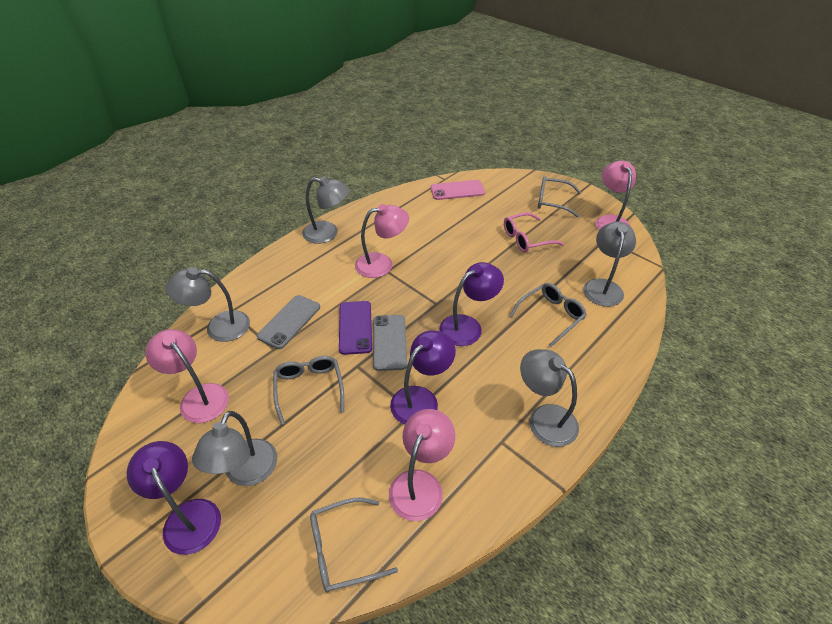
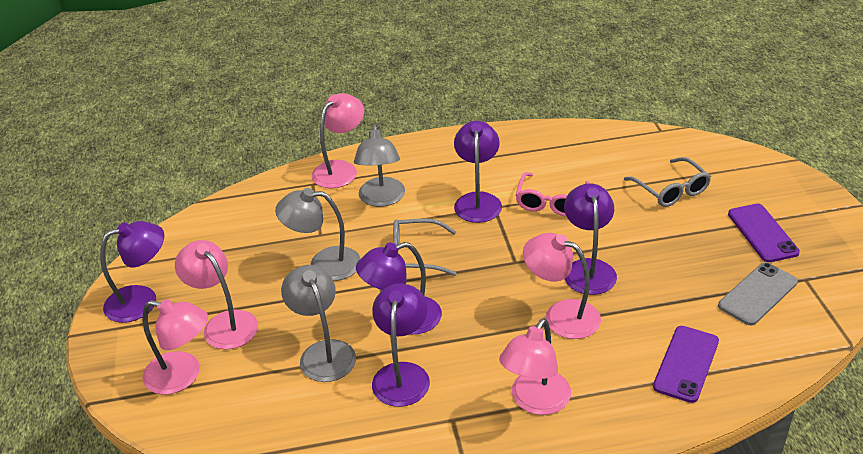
grey glasses: [273,356,344,425] [310,498,398,592] [510,283,587,347] [538,176,582,218] = 4 -> [393,219,457,276] [624,157,711,207] = 2
grey lamp: [166,267,250,342] [192,411,277,486] [302,176,349,244] [520,349,579,447] [583,222,636,307] = 5 -> [275,188,361,281] [281,265,356,382] [354,124,405,207] = 3
grey phone: [257,295,320,349] [373,315,407,371] = 2 -> [718,262,798,325] = 1
pink lamp: [145,329,229,423] [355,204,409,278] [389,409,455,521] [596,160,636,230] = 4 -> [142,299,208,395] [175,240,258,350] [312,93,364,188] [499,318,571,415] [523,233,601,339] = 5
pink phone: [430,180,485,200] = 1 -> none = 0
purple lamp: [127,441,221,555] [390,331,456,424] [439,262,504,346] = 3 -> [100,221,164,323] [356,242,442,334] [372,283,430,407] [454,121,502,223] [564,183,617,295] = 5
purple phone: [339,301,372,355] = 1 -> [653,326,719,403] [728,204,800,262] = 2

